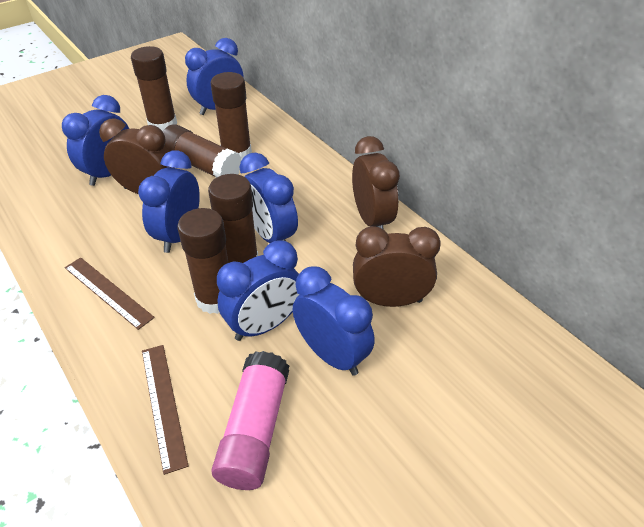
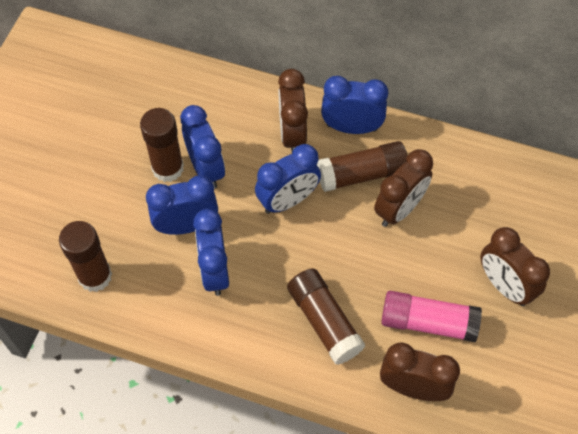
blue clock: [62,95,129,186] [138,150,200,253] [185,38,243,115] [217,240,299,341] [239,153,298,243] [293,266,375,376] = 6 -> [146,176,218,235] [180,105,225,189] [193,209,229,296] [255,144,321,214] [321,76,388,134] = 5
brown clock: [99,118,173,194] [352,136,400,229] [353,226,441,307] = 3 -> [278,69,308,152] [374,149,433,227] [380,342,460,401] [480,227,550,306] = 4
brown glue stick: [131,46,177,132] [163,124,241,178] [177,208,229,314] [208,174,258,263] [211,72,252,160] = 5 -> [59,221,112,292] [140,108,184,182] [287,268,365,365] [317,141,408,192] = 4
brown ruler: [65,257,155,330] [142,345,189,475] = 2 -> none = 0

